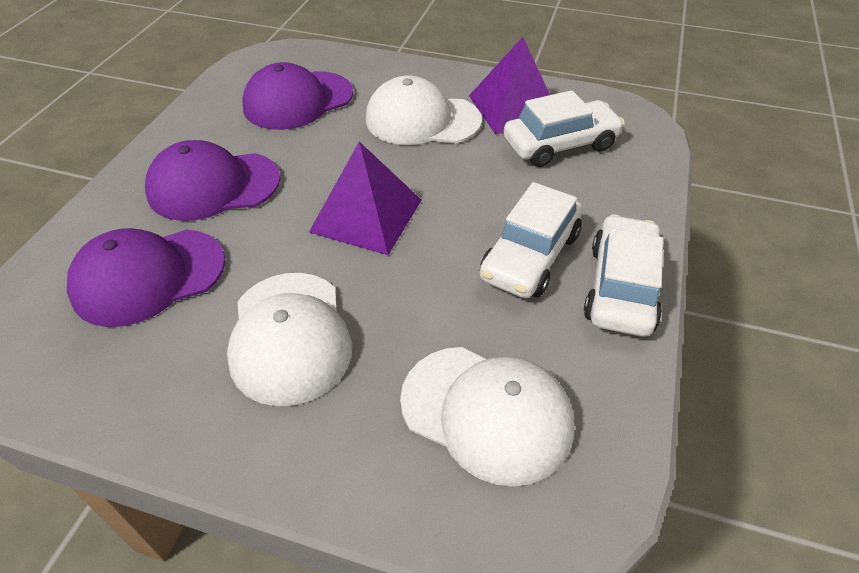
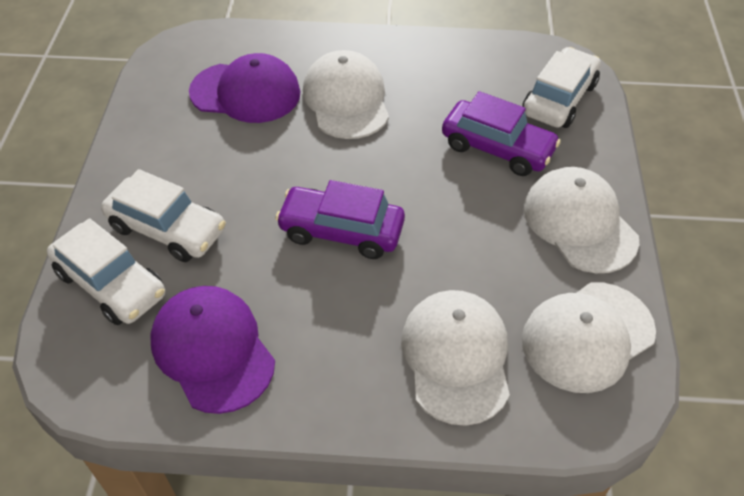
purple cap: [67,228,225,327] [145,140,281,221] [243,62,353,130] = 3 -> [150,286,275,414] [189,53,301,123] = 2
purple car: none = 0 -> [275,180,405,259] [442,91,561,176] = 2
purple pyramid: [309,141,422,255] [469,37,550,135] = 2 -> none = 0
white cap: [227,273,352,406] [366,75,482,145] [400,347,574,487] = 3 -> [303,50,389,139] [401,290,510,426] [522,282,656,393] [524,167,639,273] = 4

